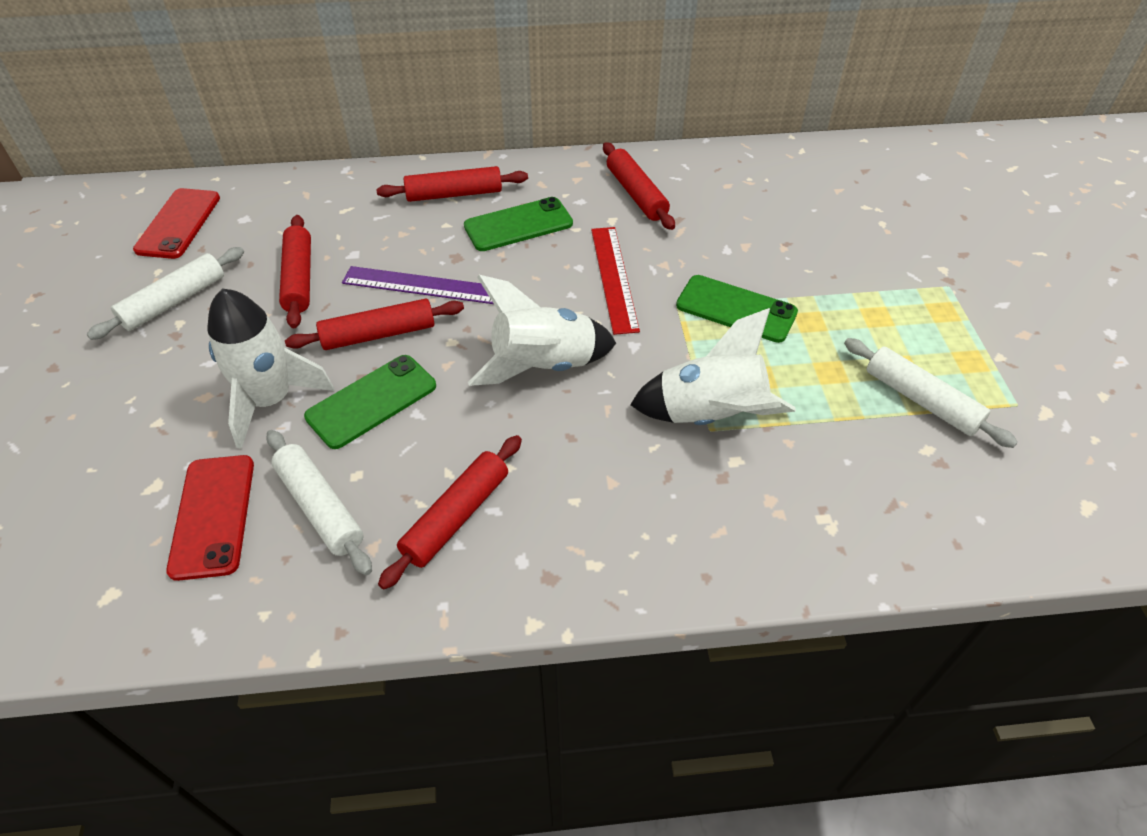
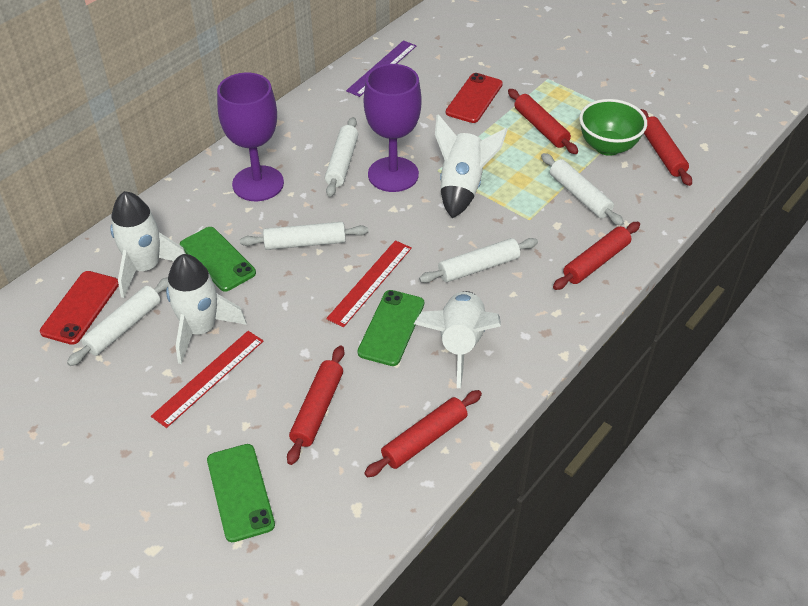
green bowl: none = 0 -> [579,99,647,156] = 1
purple goblet: none = 0 -> [217,72,284,201] [364,64,421,192] = 2
red ruler: [591,227,640,335] = 1 -> [151,331,263,428] [326,240,412,328] = 2
white rocket: [207,288,334,449] [468,275,616,386] [630,308,796,425] = 3 -> [110,191,186,298] [166,254,247,364] [414,291,501,388] [435,114,508,218] = 4
white rolling pin: [87,247,244,340] [266,430,372,575] [844,338,1018,448] = 3 -> [67,277,168,366] [240,222,368,250] [325,117,358,197] [419,238,538,283] [541,153,624,226] = 5

